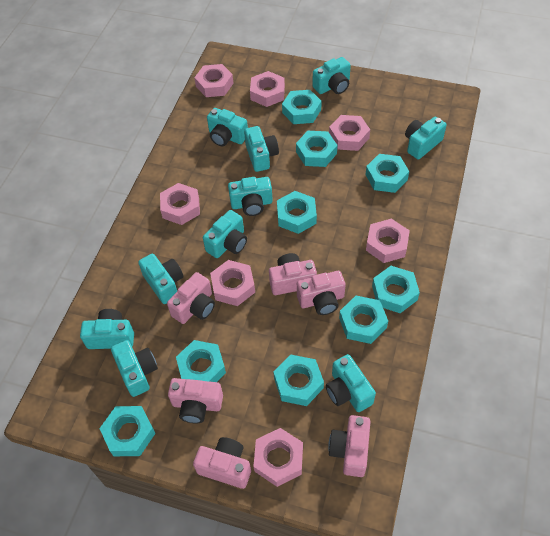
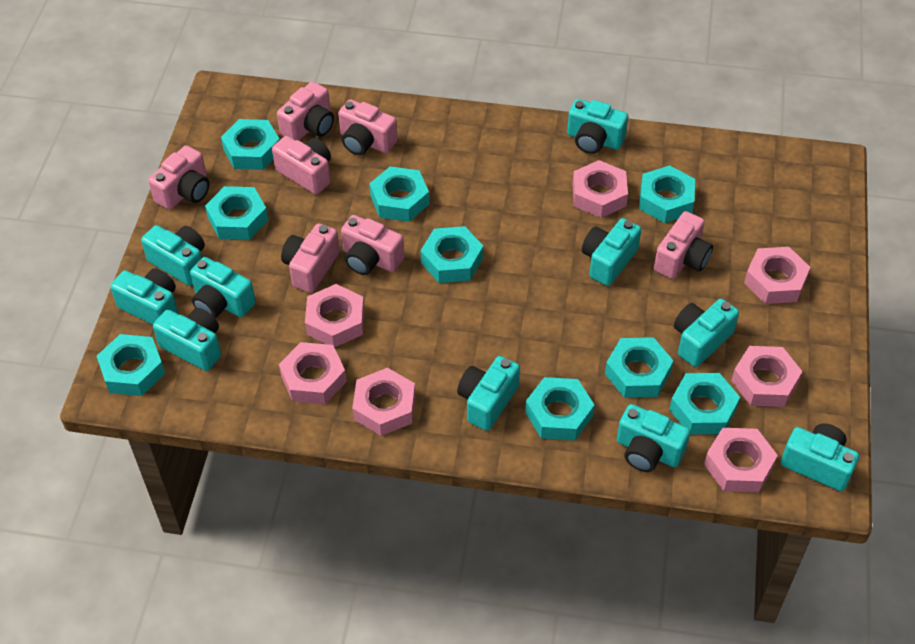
pink camera: [167,272,215,324] [168,378,223,423] [193,437,251,489] [269,253,317,295] [297,271,345,315] [328,415,371,477] = 6 -> [148,145,210,210] [272,136,331,195] [277,81,334,140] [281,223,340,293] [338,99,398,155] [341,215,404,275] [654,211,713,279] = 7

